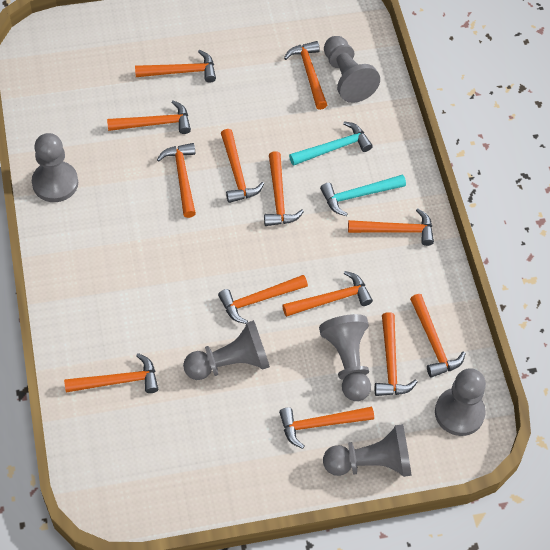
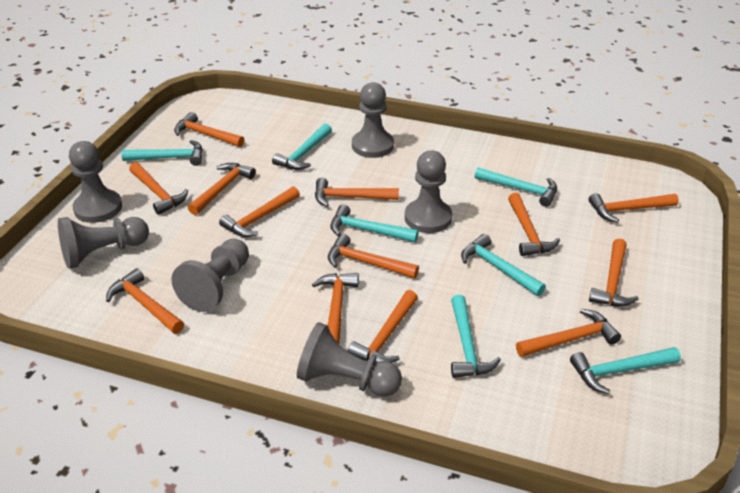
turquoise hammer: [289,121,373,166] [320,175,406,216] = 2 -> [122,140,203,166] [272,123,332,170] [330,204,419,242] [451,295,501,378] [461,234,546,296] [475,167,557,207] [570,347,681,394] = 7

